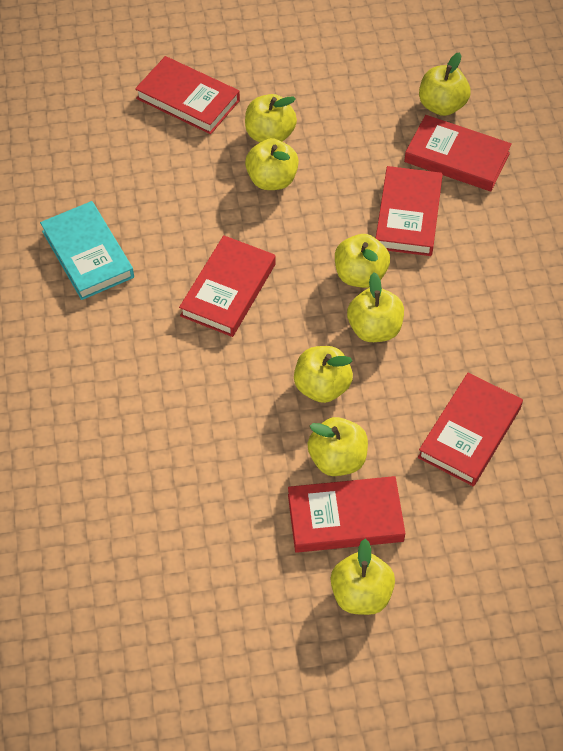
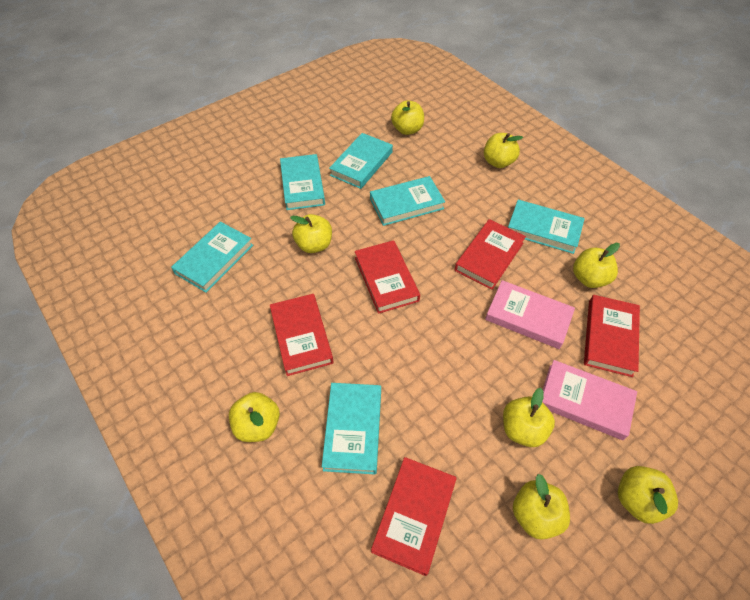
pink book: none = 0 -> [485,280,575,349] [542,360,637,440] = 2
red book: [135,56,240,134] [179,235,276,337] [288,476,406,553] [376,166,443,256] [404,115,512,191] [418,373,523,486] = 6 -> [270,294,334,376] [355,240,420,314] [371,457,456,576] [455,219,526,290] [584,295,640,377] = 5
turquoise book: [40,201,134,300] = 1 -> [171,222,253,293] [280,154,325,210] [322,383,381,474] [329,133,393,189] [370,176,445,226] [508,200,585,254] = 6

